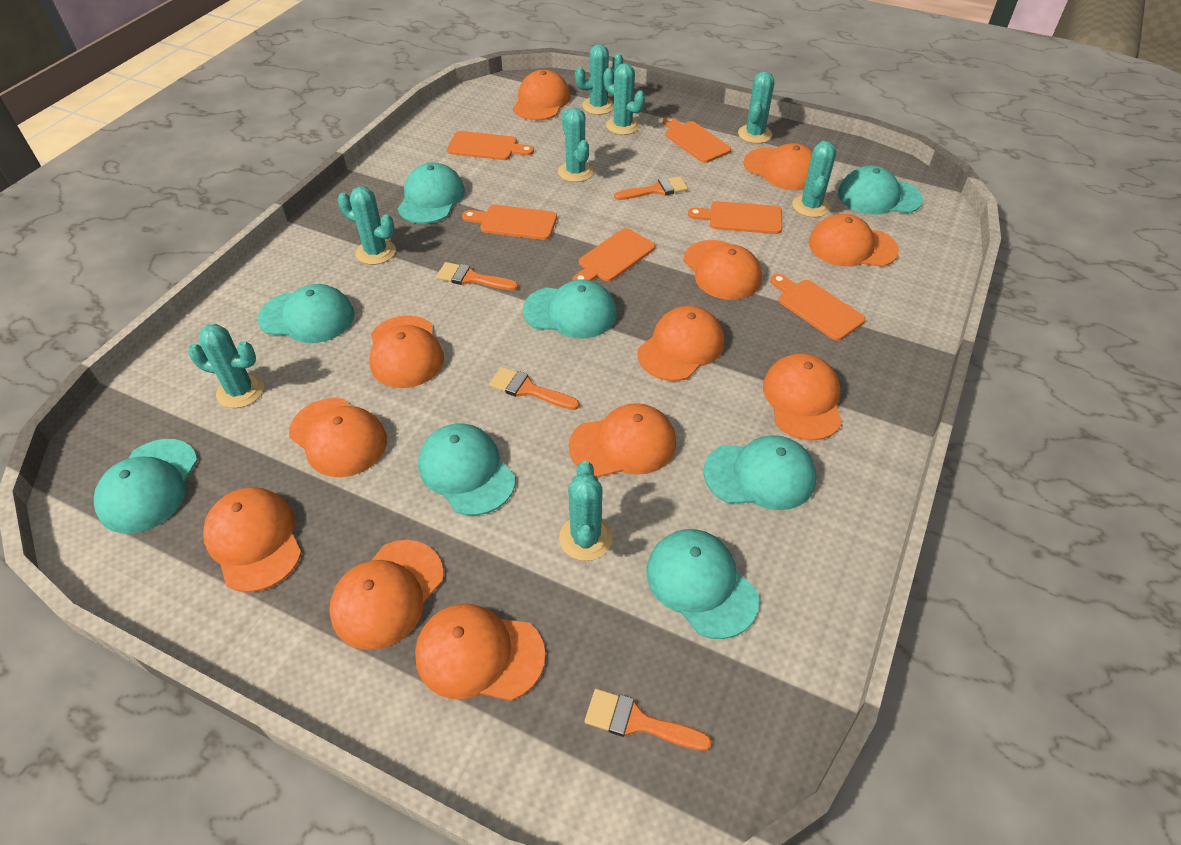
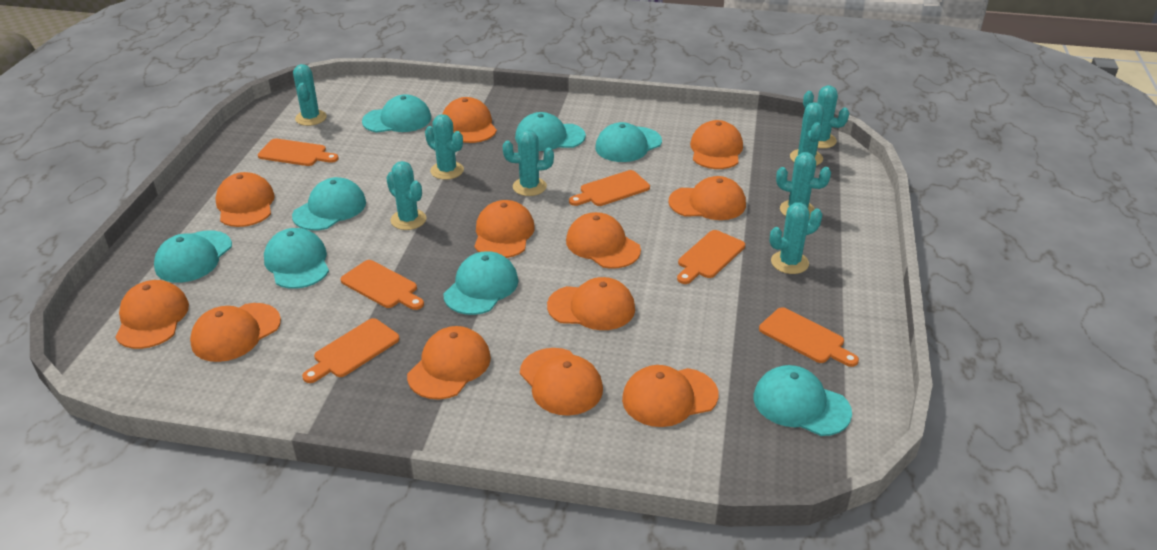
orange brush: [436,262,519,290] [489,367,579,410] [585,689,712,751] [614,176,688,200] = 4 -> none = 0

